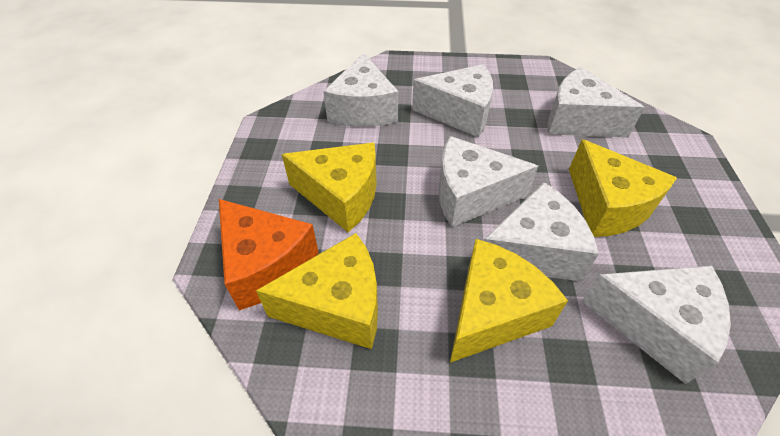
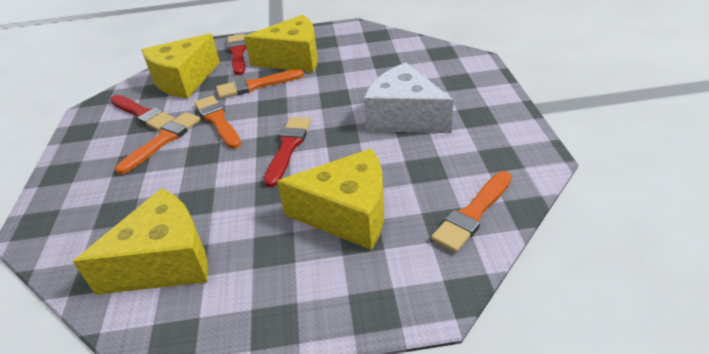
orange brush: none = 0 -> [115,112,201,174] [194,96,241,149] [216,69,304,98] [431,171,512,252] = 4
orange cheese: [219,199,319,310] = 1 -> none = 0
red brush: none = 0 -> [110,95,175,131] [227,34,246,75] [264,117,311,187] = 3
white cheese: [323,53,398,127] [412,64,493,137] [439,136,538,227] [484,182,599,281] [547,67,645,138] [582,266,731,384] = 6 -> [364,63,453,133] = 1

